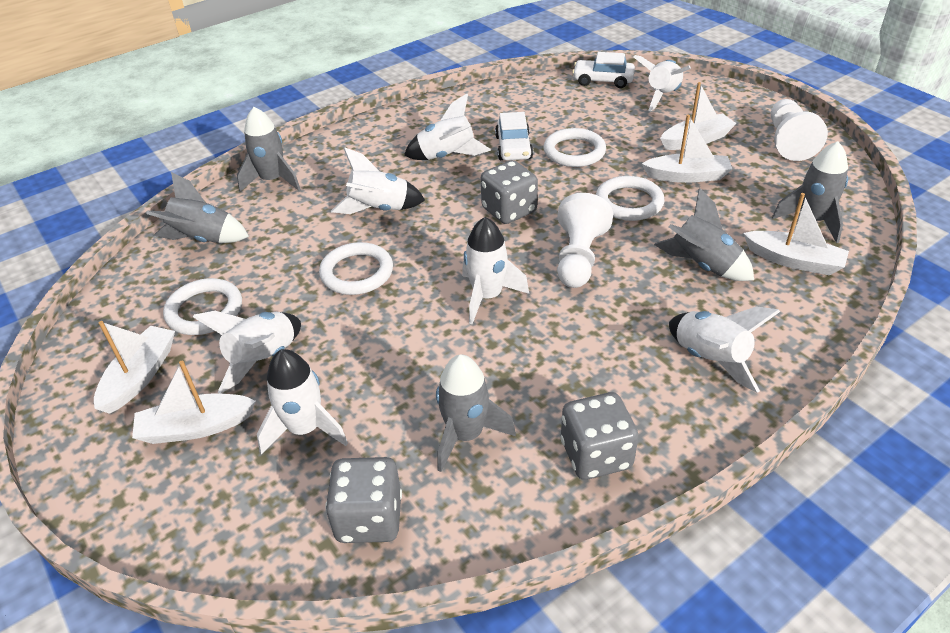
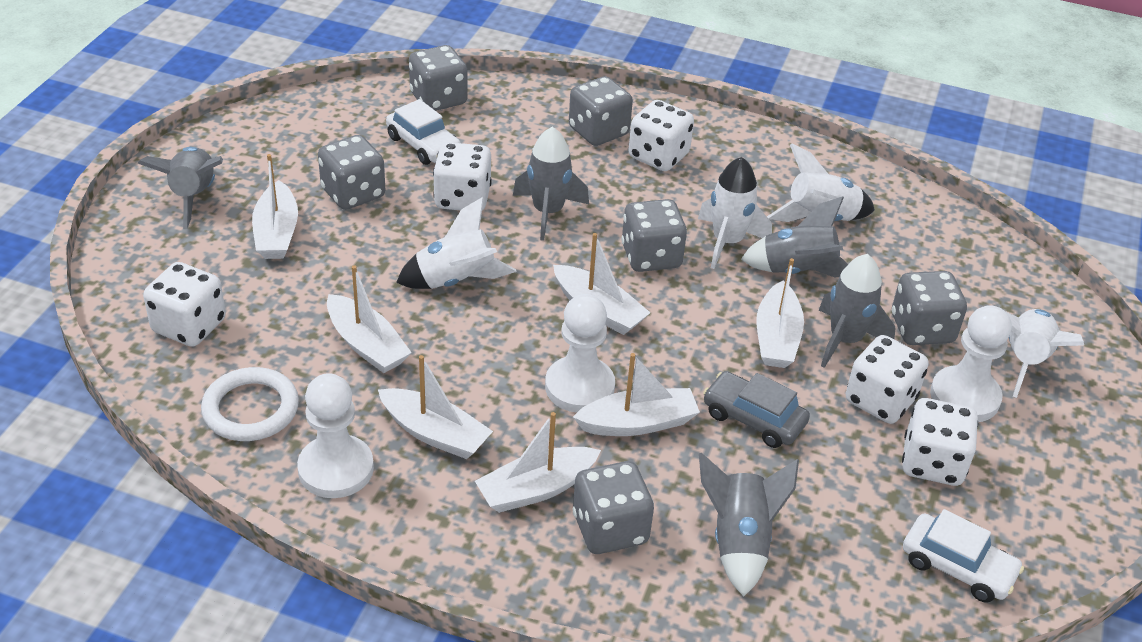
grey car: none = 0 -> [703,371,810,448] = 1
grey dice: [325,457,402,543] [481,160,538,224] [561,392,639,480] = 3 -> [318,135,385,210] [409,45,468,111] [569,76,633,146] [573,461,654,554] [621,199,687,272] [892,271,967,345] = 6
white boat: [94,321,175,414] [132,361,256,444] [642,115,732,183] [660,82,737,150] [743,193,849,276] = 5 -> [252,154,298,259] [327,265,412,373] [378,355,493,459] [475,412,601,513] [553,233,650,335] [573,353,700,436] [757,258,804,368] = 7
white dice: none = 0 -> [143,262,226,347] [433,142,492,211] [629,100,694,171] [846,335,929,424] [902,398,978,486] = 5
white pawn: [557,193,613,288] [771,99,828,161] = 2 -> [297,373,374,498] [545,294,615,413] [930,305,1012,422] = 3
white ring: [163,278,242,335] [319,242,393,295] [544,128,606,167] [596,176,665,221] = 4 -> [201,367,299,441] = 1
white rocket: [193,311,301,394] [257,349,348,454] [331,147,425,214] [404,94,491,160] [462,217,529,324] [634,55,691,111] [669,306,780,393] = 7 -> [396,197,517,289] [698,157,772,269] [767,144,875,222] [1005,309,1084,398] = 4

